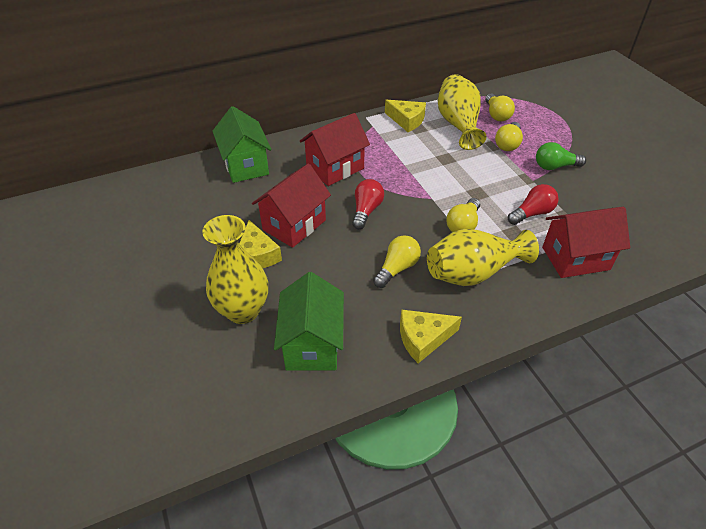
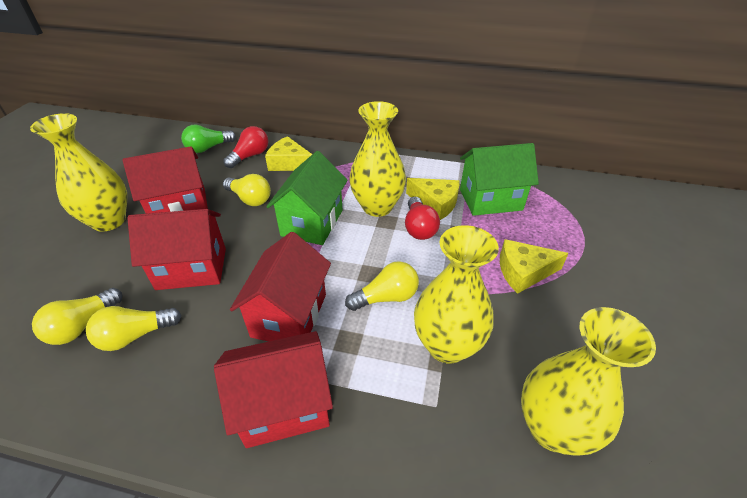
red house: [252,163,331,248] [299,113,370,186] [542,207,630,278] = 3 -> [123,146,208,214] [127,209,226,290] [214,331,333,448] [230,232,331,341] = 4
yellow vase: [202,215,268,324] [427,229,539,286] [438,74,486,150] = 3 -> [30,113,127,232] [349,101,406,217] [414,225,499,363] [521,307,656,455] = 4

